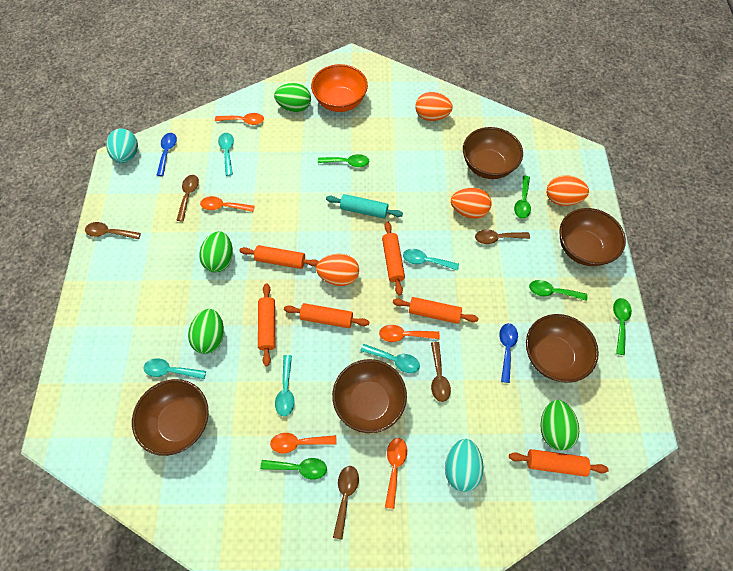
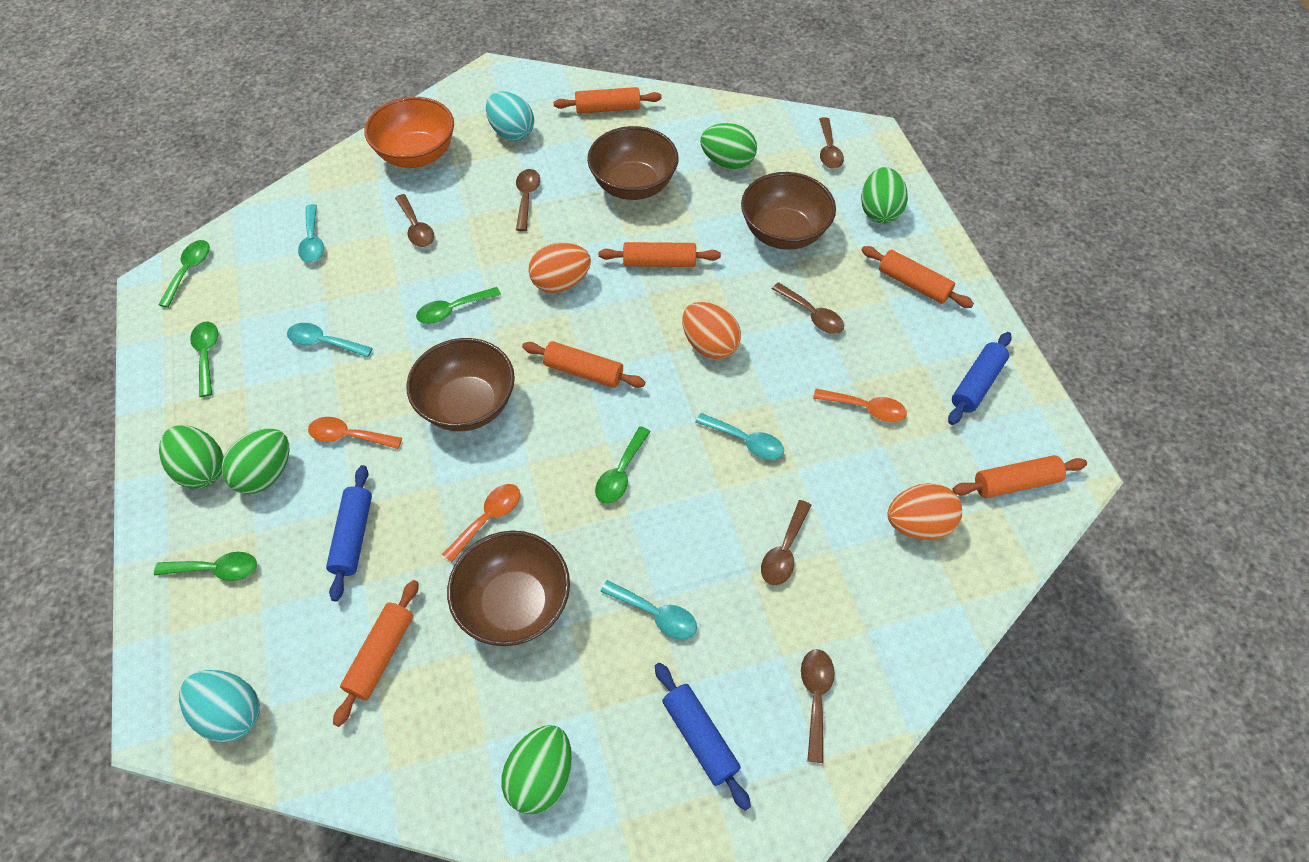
blue rolling pin: none = 0 -> [326,465,372,602] [655,663,751,811] [948,332,1012,425] = 3
blue spoon: [157,133,177,176] [499,323,518,383] = 2 -> none = 0
brown bowl: [132,379,209,456] [332,359,407,433] [463,127,523,179] [526,314,599,383] [559,208,626,266] = 5 -> [406,338,515,431] [447,531,570,646] [587,126,678,200] [741,172,836,250] = 4
brown spoon: [85,222,141,239] [176,175,199,222] [333,466,359,540] [431,342,451,402] [475,229,530,244] = 5 -> [395,194,434,247] [516,169,540,231] [761,500,812,585] [772,282,844,334] [801,649,835,763] [819,117,844,169] = 6
green egg: [188,309,224,354] [200,231,233,272] [274,83,311,112] [540,400,579,451] = 4 -> [159,425,224,488] [221,428,289,494] [501,725,572,814] [700,123,757,170] [861,167,908,223] = 5
orange egg: [316,254,359,286] [415,92,453,121] [451,188,492,219] [547,175,589,206] = 4 -> [528,243,591,293] [682,302,741,359] [887,483,962,540] = 3
orange spoon: [200,196,255,212] [215,113,264,125] [270,433,337,453] [379,325,440,342] [385,438,407,509] = 5 -> [308,417,402,449] [442,484,520,563] [813,389,907,422] = 3
turquoise rolling pin: [326,194,403,219] = 1 -> none = 0
turquoise spoon: [143,358,206,379] [218,133,234,176] [275,355,295,416] [360,344,420,373] [403,249,459,271] = 5 -> [287,323,373,358] [298,204,324,262] [600,580,697,639] [695,413,784,460] = 4

